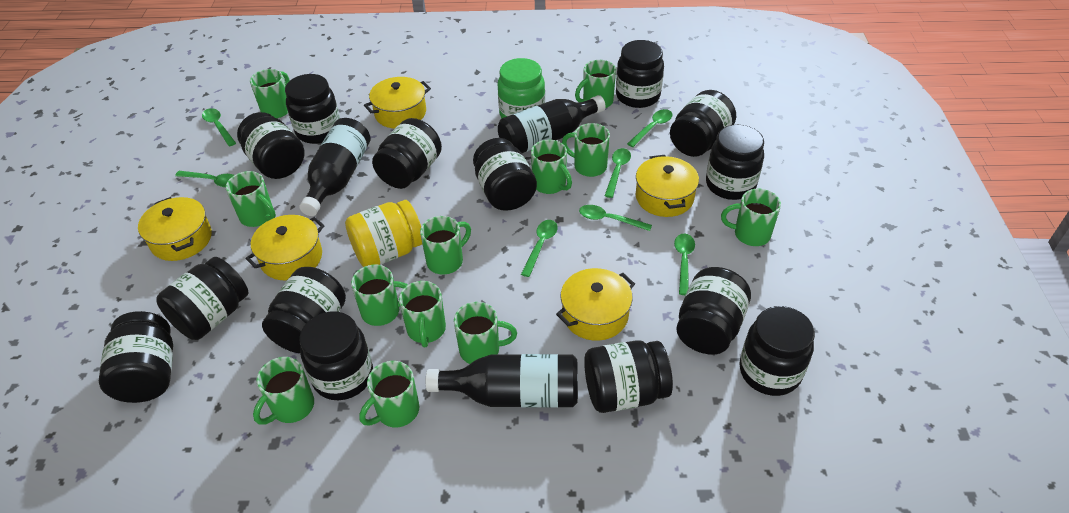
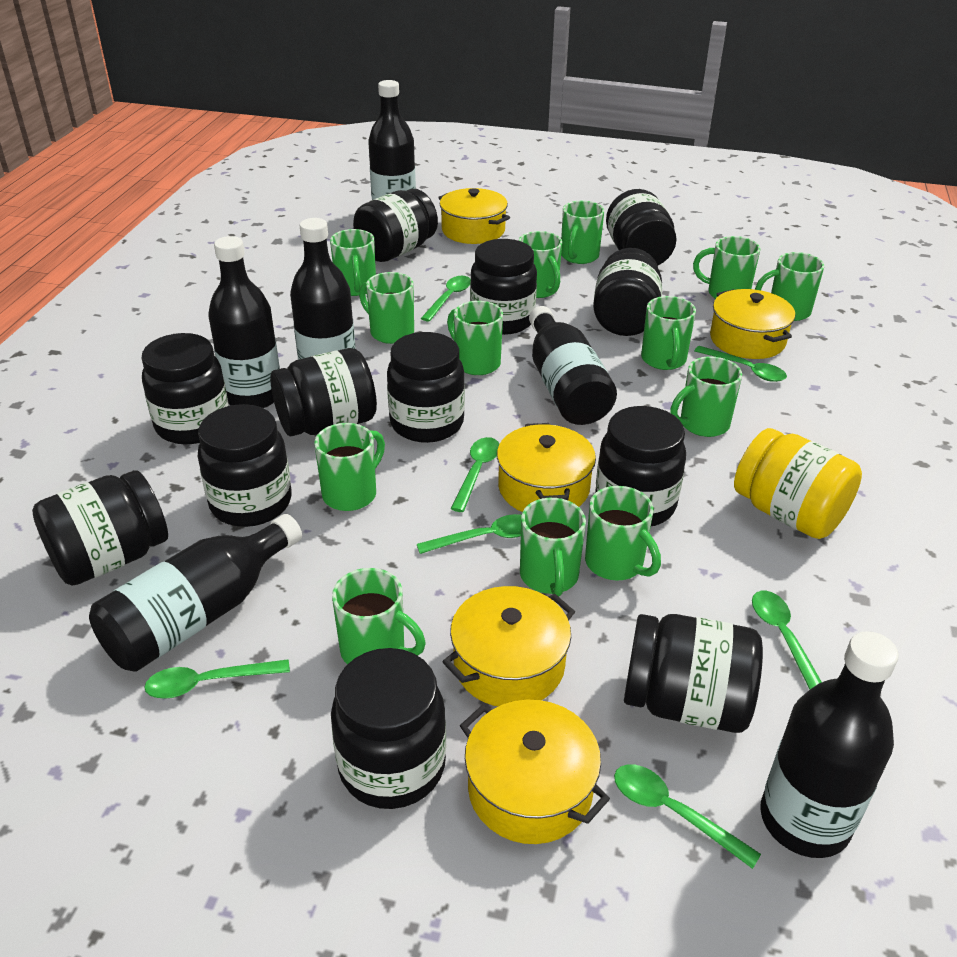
black bottle: [299,118,371,216] [426,354,578,408] [498,95,606,153] = 3 -> [89,514,302,672] [208,236,280,408] [290,218,356,360] [368,80,416,200] [529,306,617,425] [760,631,899,858] = 6
black jar: [99,311,173,403] [156,257,249,340] [237,112,305,179] [262,267,346,353] [285,74,340,144] [299,312,373,400] [372,118,442,189] [473,138,537,211] [584,340,673,413] [616,40,664,108] [670,90,736,157] [676,267,751,355] [706,125,764,200] [739,306,815,396] = 14 -> [32,470,168,585] [141,333,229,444] [198,404,292,527] [270,348,377,436] [331,648,446,809] [353,189,438,262] [387,332,465,443] [470,239,537,335] [593,248,662,336] [595,406,686,526] [606,189,677,265] [624,614,763,733] = 12
green jar: [497,58,545,119] = 1 -> none = 0
green mug: [225,171,276,227] [250,69,289,118] [253,357,314,425] [351,265,408,326] [359,361,420,427] [399,281,446,347] [420,216,471,274] [454,302,517,364] [531,140,572,194] [562,123,610,177] [575,60,616,108] [721,189,781,246] = 12 -> [314,423,385,511] [330,229,376,296] [332,568,426,665] [359,272,414,344] [447,301,503,375] [519,231,562,298] [520,498,586,597] [561,200,604,264] [585,486,661,580] [641,296,696,370] [670,356,742,437] [693,236,760,299] [755,252,824,321] = 13

